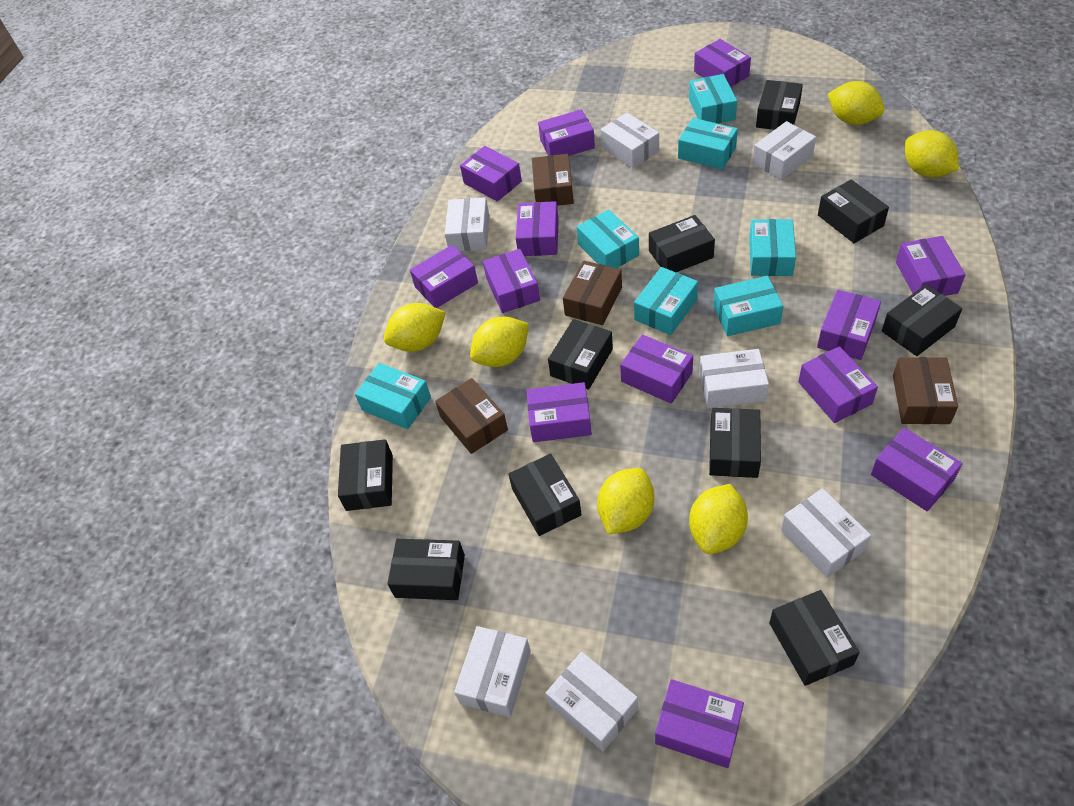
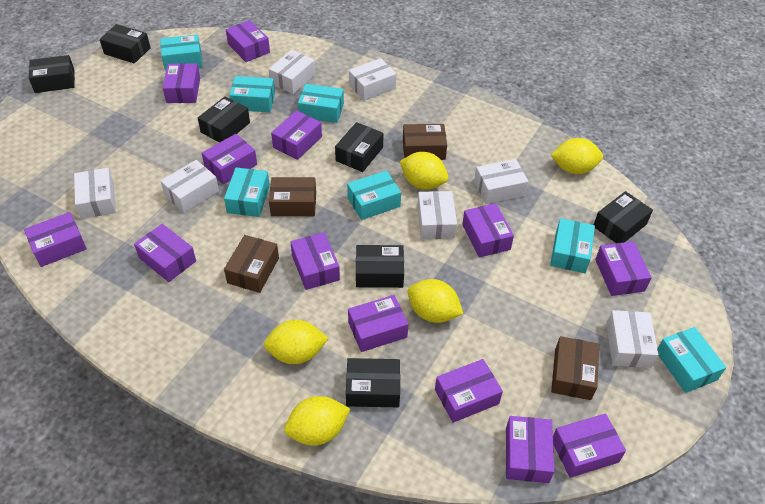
black box: [338,439,393,511] [387,539,465,600] [508,454,582,536] [548,319,613,390] [649,215,715,272] [709,408,761,478] [756,80,803,130] [769,590,860,686] [818,180,889,243] [882,284,962,356] = 10 -> [29,55,75,93] [100,24,150,64] [198,96,250,143] [335,122,384,172] [346,358,400,407] [356,245,404,288] [594,191,653,243] = 7
yellow lemon: [384,303,446,352] [470,317,529,367] [597,468,654,534] [689,484,748,554] [828,81,885,125] [905,130,959,177] = 6 -> [264,320,329,364] [284,396,350,446] [400,152,448,189] [408,279,463,323] [551,138,603,174] = 5

